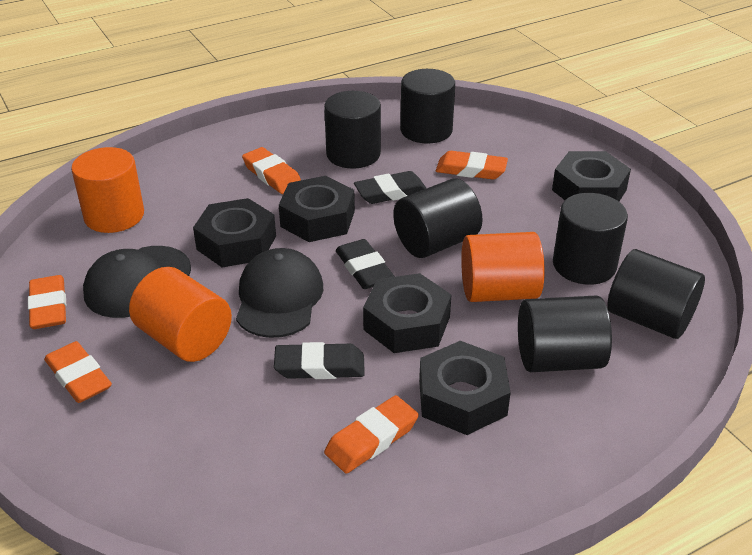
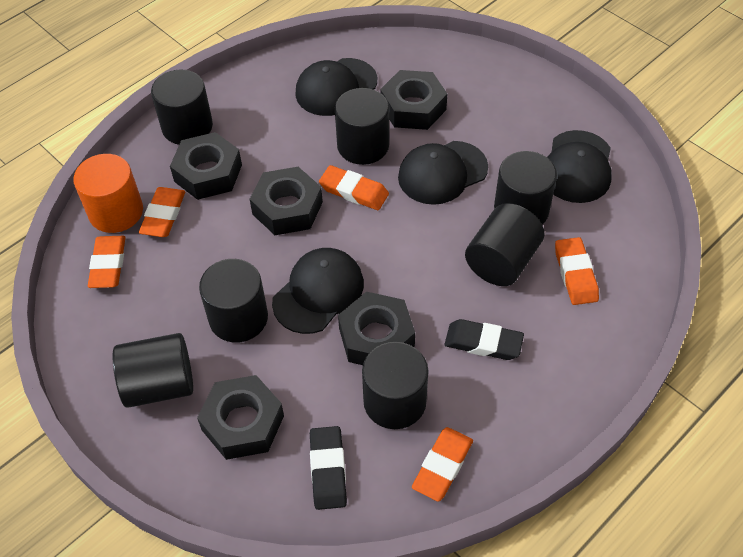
black cap: [83,246,191,318] [236,248,323,338] = 2 -> [272,248,364,334] [295,58,377,116] [398,141,488,205] [547,130,612,203] = 4
black cylinder: [324,91,381,169] [393,178,483,258] [400,69,455,143] [518,296,612,372] [553,193,628,285] [607,249,705,339] = 6 -> [113,333,193,408] [151,70,213,145] [199,259,268,343] [335,88,389,165] [362,342,429,429] [465,203,545,286] [494,151,557,224] = 7
black eraser: [274,342,365,379] [336,239,395,289] [354,171,427,204] = 3 -> [310,426,347,510] [445,319,524,360] = 2
orange cylinder: [71,147,144,233] [129,267,232,362] [461,232,545,302] = 3 -> [73,154,143,233] = 1

